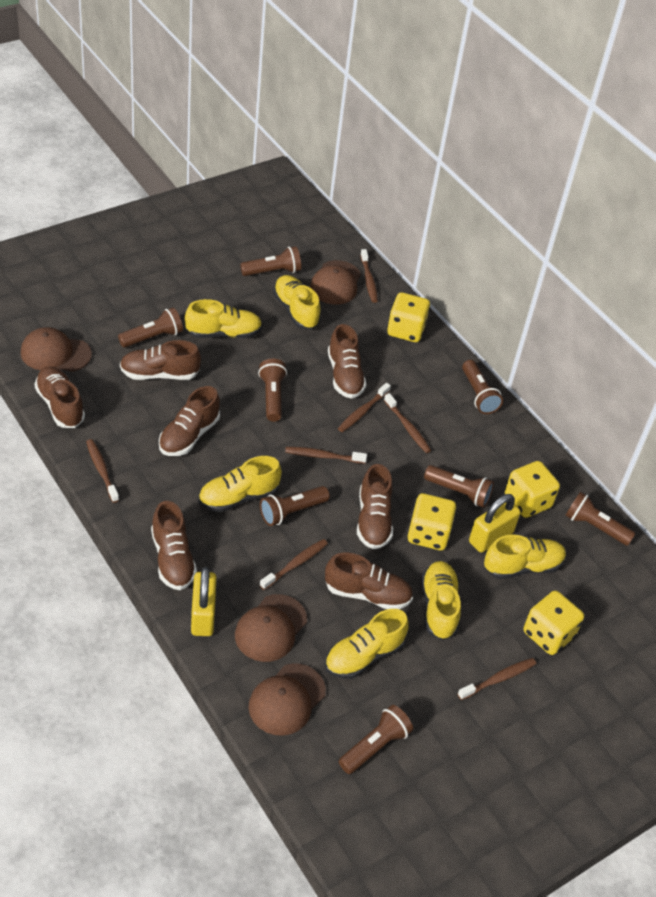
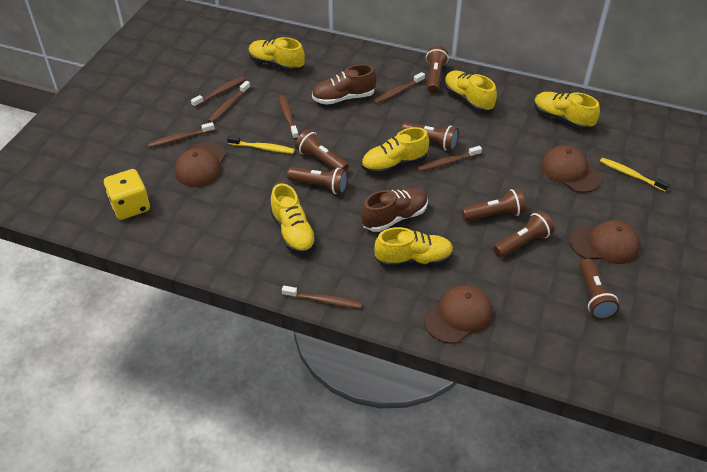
brown flashlight: [118,307,183,348] [240,246,301,276] [258,359,287,422] [260,486,330,526] [339,705,413,774] [424,465,494,508] [462,360,503,414] [565,492,636,546] = 8 -> [287,167,348,194] [295,130,349,170] [401,122,459,151] [426,46,449,93] [462,189,526,221] [493,211,555,258] [579,258,620,320] = 7
brown shoe: [35,366,85,428] [120,340,201,380] [151,501,197,590] [159,386,220,456] [325,552,413,609] [328,324,366,399] [357,464,393,549] = 7 -> [312,64,376,105] [361,188,428,232] = 2
yellow dice: [387,292,430,342] [408,493,456,550] [505,461,560,518] [523,590,584,655] = 4 -> [104,169,150,220] = 1
yellow padlock: [191,567,217,636] [469,494,521,553] = 2 -> none = 0
yellow toothbrush: none = 0 -> [227,135,295,154] [600,158,670,191] = 2

